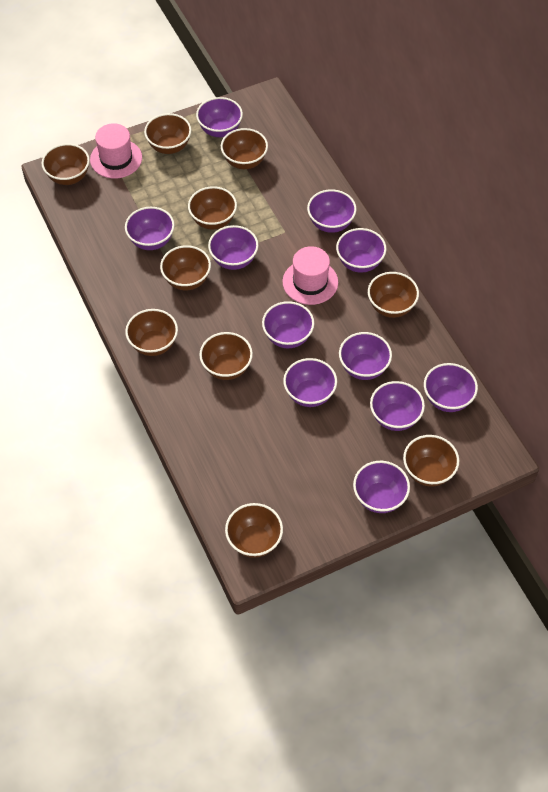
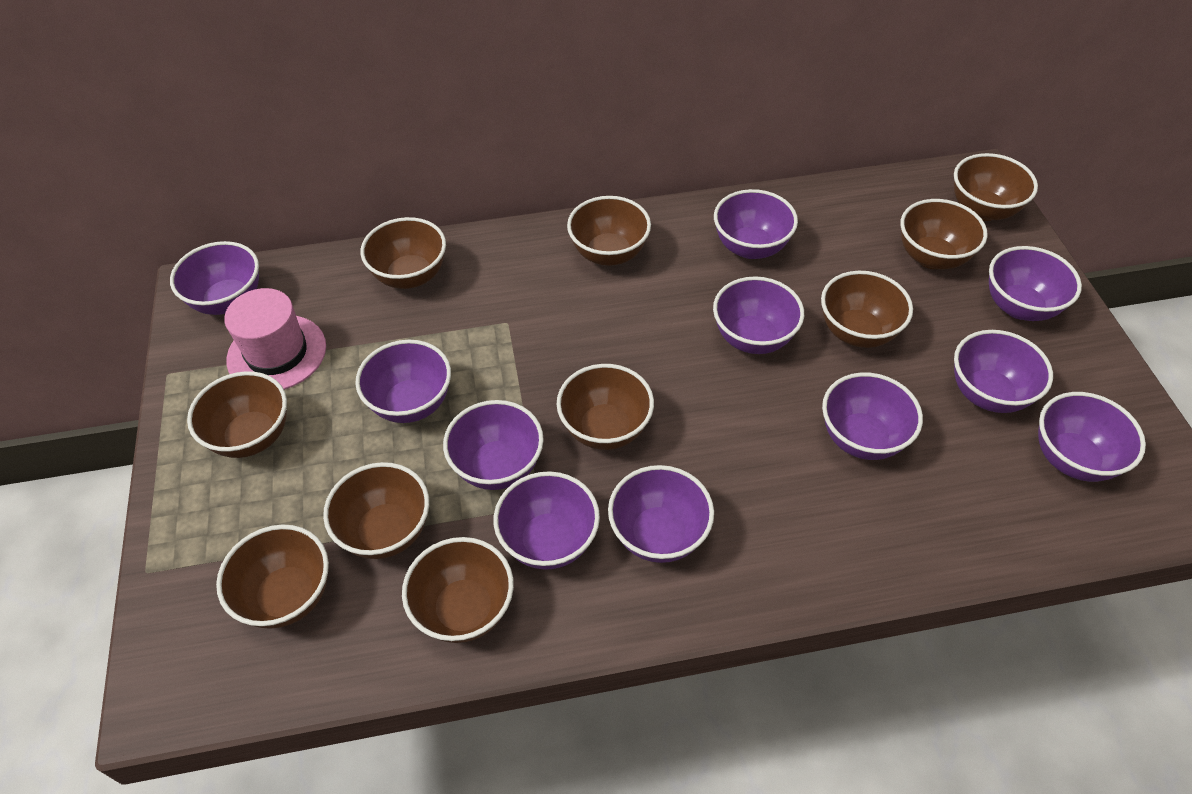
pink hat: [90,123,142,179] [283,246,338,305] = 2 -> [224,288,326,390] = 1

